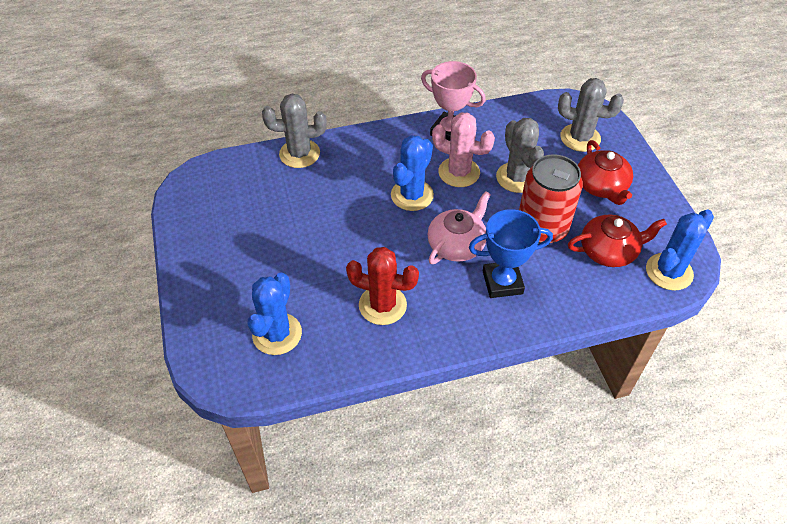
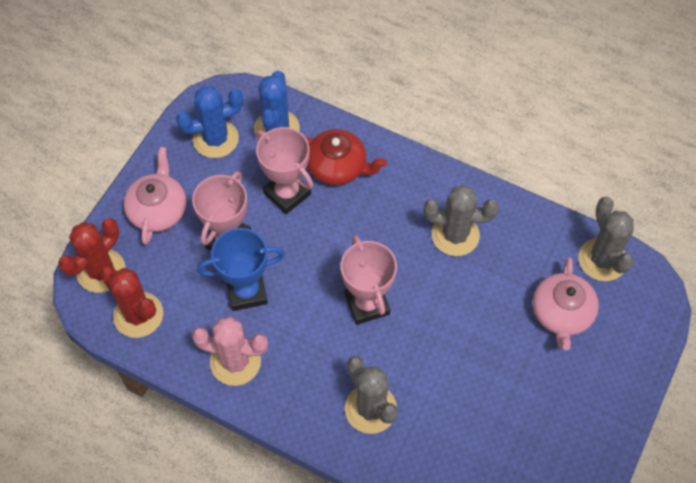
blue cactus: [247,272,302,355] [391,135,434,211] [646,209,714,291] = 3 -> [176,86,243,158] [254,71,300,137] = 2
pink teapot: [428,191,491,264] = 1 -> [123,147,186,245] [533,257,599,350] = 2
pink trophy: [421,61,486,141] = 1 -> [192,171,251,250] [255,127,313,214] [341,235,397,325] = 3
red cactus: [346,247,419,325] = 1 -> [58,218,126,293] [100,266,163,338] = 2
red can: [519,154,583,244] = 1 -> none = 0
red teapot: [568,215,667,267] [578,140,633,205] = 2 -> [306,129,387,185] = 1

